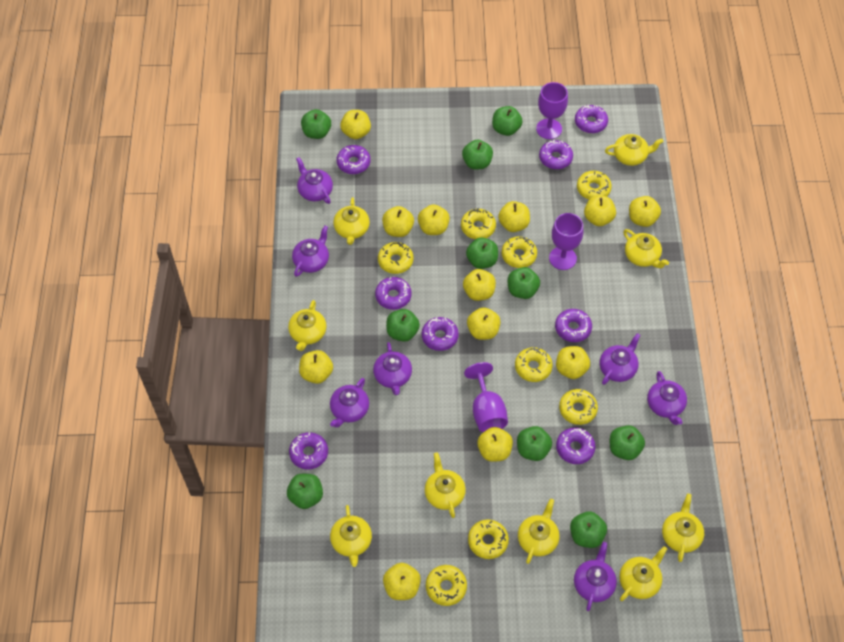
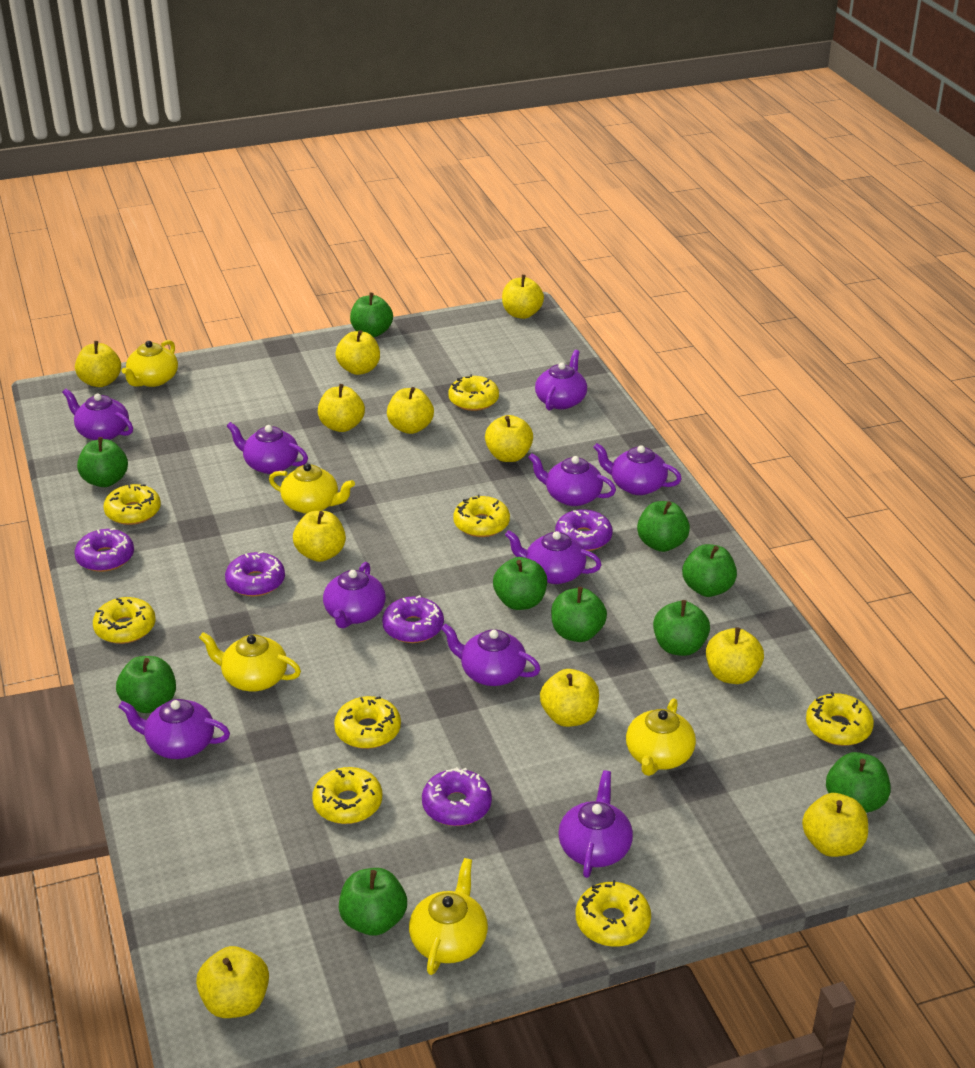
purple donut: [289,432,328,469] [336,145,371,174] [375,277,412,310] [422,317,459,351] [539,140,573,169] [555,309,592,342] [556,427,595,464] [575,104,608,133] = 8 -> [74,528,134,572] [225,551,285,597] [382,595,444,643] [422,767,492,826] [555,509,613,551] = 5
purple goblet: [464,362,508,432] [536,82,568,139] [549,213,584,270] = 3 -> none = 0
purple teapot: [292,225,329,277] [296,157,333,204] [330,378,369,428] [373,342,412,395] [574,542,617,611] [600,333,641,385] [647,371,687,425] = 7 -> [62,389,133,440] [119,699,230,759] [227,422,308,474] [323,562,386,628] [441,623,541,686] [505,530,602,584] [528,453,616,506] [535,350,587,411] [558,770,633,878] [593,443,682,495] = 10
yellow apple: [299,350,333,384] [340,110,371,139] [382,206,414,237] [383,563,421,600] [418,204,450,235] [463,269,496,301] [467,307,501,340] [477,427,513,462] [498,201,530,232] [556,346,590,379] [584,196,616,226] [629,196,661,227] = 12 -> [75,341,121,387] [196,946,269,1018] [293,511,346,562] [318,384,365,432] [335,330,380,375] [387,387,434,434] [485,415,533,462] [502,275,544,319] [540,669,599,727] [706,627,764,684] [802,793,868,857] = 11
yellow teapot: [288,300,327,351] [330,505,372,567] [333,197,370,245] [425,452,466,518] [518,499,559,564] [605,134,664,166] [619,546,667,601] [624,229,669,268] [662,493,704,562] = 9 -> [122,340,178,387] [199,632,301,691] [269,463,355,514] [409,858,488,975] [626,698,696,776] = 5

